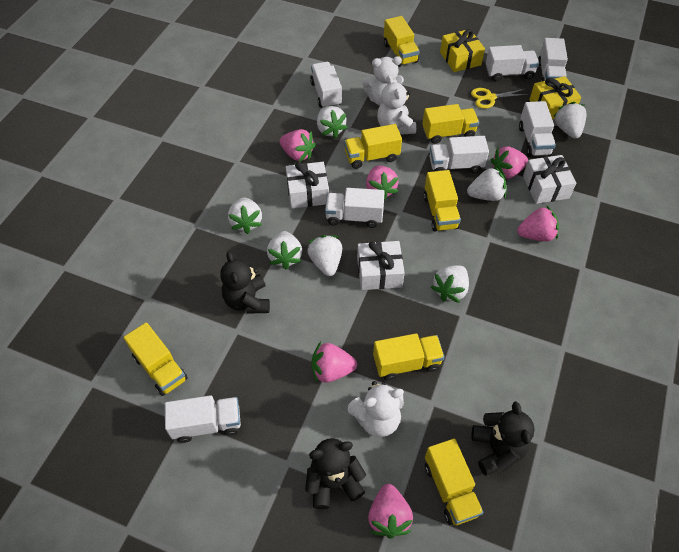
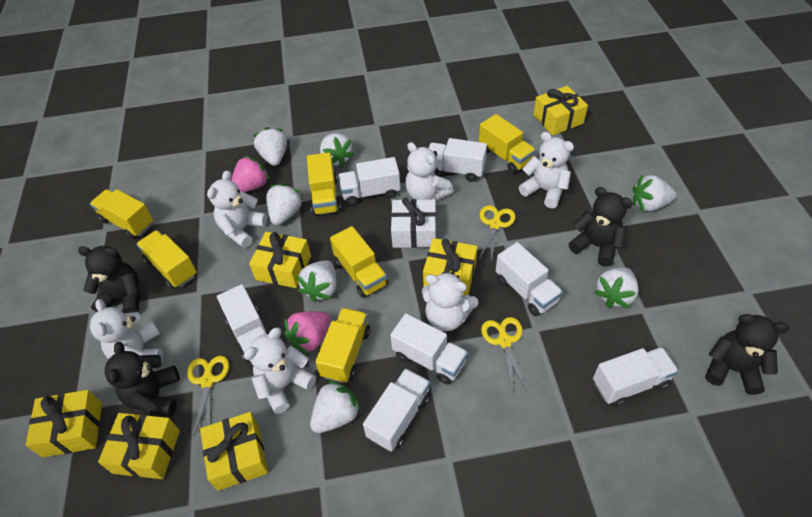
black teddy bear: [220,251,270,313] [305,438,366,509] [472,402,535,476] = 3 -> [78,246,140,313] [105,341,180,416] [569,187,633,267] [705,314,789,395] = 4
pink strawberry: [279,129,315,162] [311,342,357,383] [366,166,399,200] [368,484,413,539] [491,146,528,179] [517,206,559,241] = 6 -> [231,155,270,192] [284,311,330,355] = 2
white gift: [286,162,329,208] [357,241,405,290] [523,155,576,204] = 3 -> [391,197,436,248] = 1
white teddy bear: [347,381,404,437] [362,56,404,106] [377,75,416,135] = 3 -> [90,299,163,361] [207,170,267,248] [244,328,316,414] [405,142,454,202] [422,272,478,331] [519,132,574,208] = 6
yellow gift: [440,29,485,72] [529,76,581,119] = 2 -> [26,390,102,457] [98,413,180,479] [200,412,268,491] [249,232,311,288] [423,238,477,295] [533,86,588,135] = 6
yellow scissors: [471,88,530,109] = 1 -> [187,356,229,436] [479,205,516,262] [481,317,527,393] = 3
yellow truck: [124,322,188,396] [344,124,402,169] [373,333,445,380] [384,16,420,67] [422,104,479,144] [423,170,461,232] [425,439,484,525] = 7 -> [90,189,153,239] [137,230,197,289] [307,152,341,216] [315,308,370,383] [330,226,388,298] [479,114,536,173] = 6

